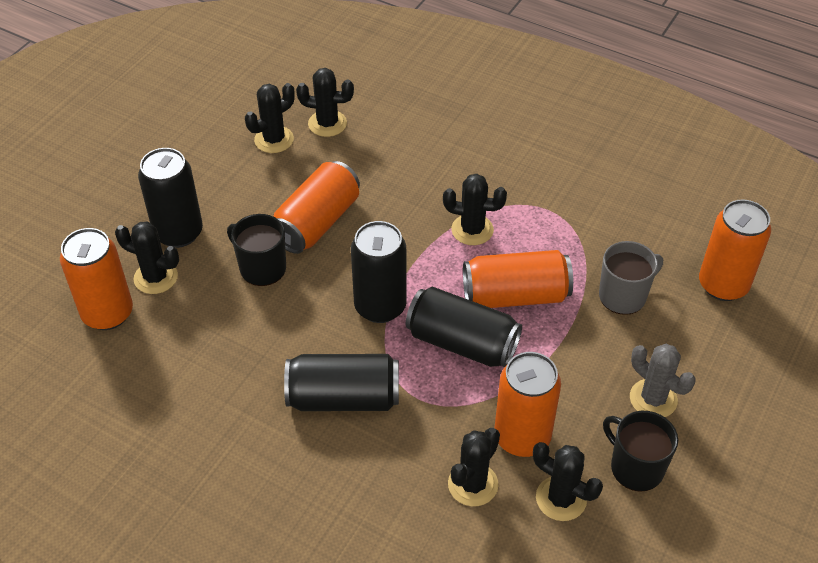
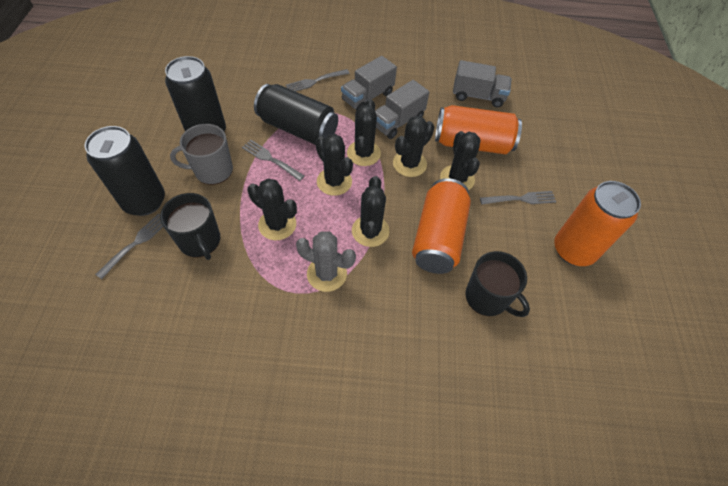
black can: [138,148,203,248] [284,354,399,411] [351,221,407,323] [406,287,522,367] = 4 -> [85,126,165,216] [165,56,226,132] [254,84,338,145] = 3
grey fork: none = 0 -> [95,214,163,279] [242,140,304,181] [286,69,350,92] [480,191,556,204] = 4
grey truck: none = 0 -> [341,56,397,111] [375,80,429,139] [453,60,511,107] = 3
orange can: [60,228,133,330] [273,161,360,254] [463,250,573,308] [495,352,561,457] [699,200,771,301] = 5 -> [412,178,471,274] [435,105,522,154] [554,181,641,266] = 3

